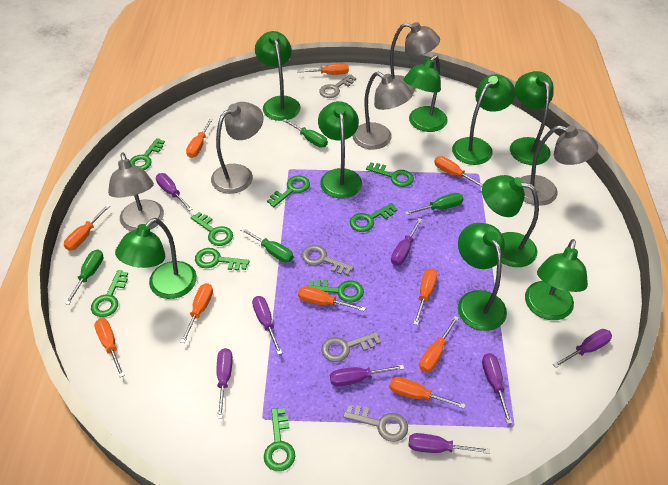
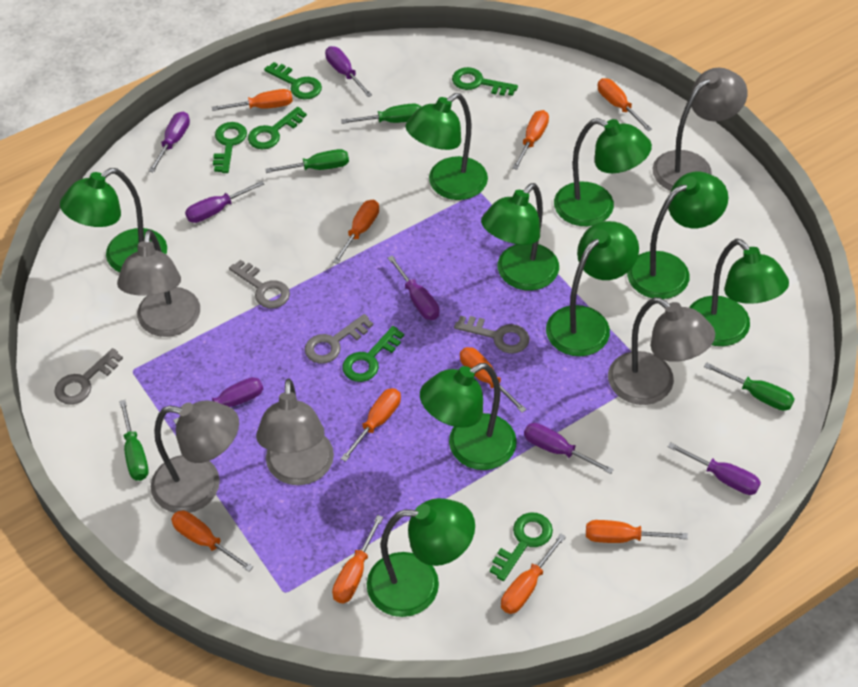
green key: [91,270,128,317] [130,138,165,170] [191,212,233,246] [195,248,250,271] [264,408,295,471] [267,175,310,207] [307,279,364,303] [350,203,397,232] [366,162,414,187] = 9 -> [213,122,247,173] [248,107,307,149] [264,62,322,100] [342,326,404,382] [452,67,518,96] [490,513,553,581] = 6
purple screwdriver: [156,173,192,211] [217,348,233,419] [252,296,282,355] [330,365,404,386] [391,218,422,266] [409,433,490,454] [482,353,512,424] [553,329,612,368] = 8 -> [149,111,190,173] [173,377,263,424] [185,181,264,223] [325,46,372,97] [388,255,439,320] [524,423,614,474] [668,442,761,495] = 7

